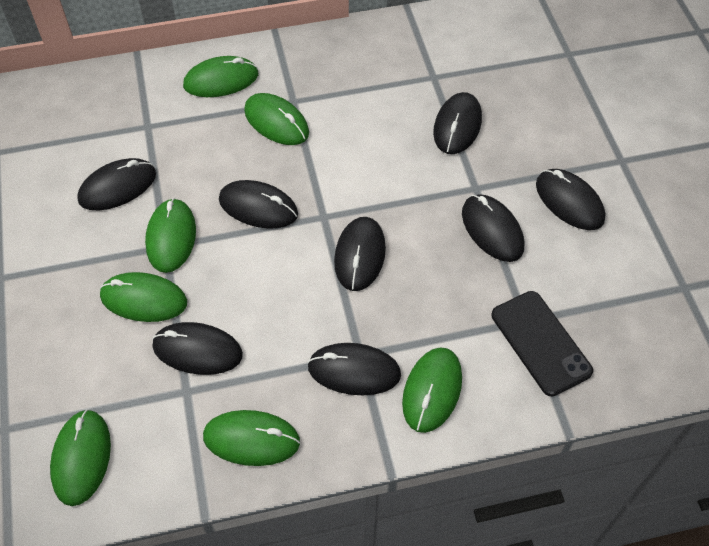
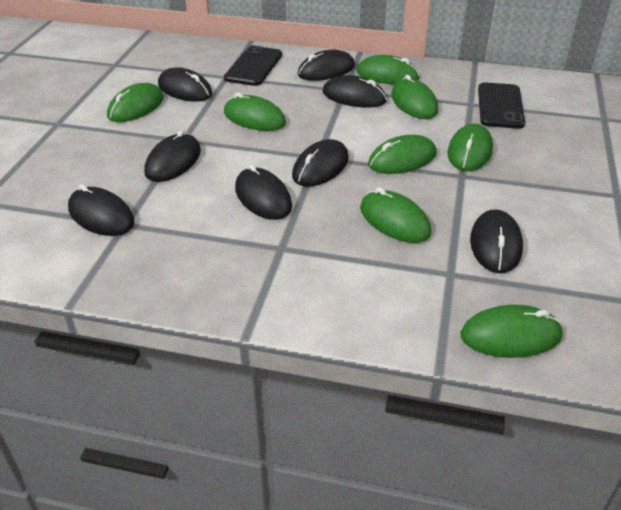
black phone: [492,291,593,397] = 1 -> [224,45,282,86] [478,82,525,129] = 2
green mouse: [50,409,111,506] [100,272,187,322] [145,198,196,273] [183,56,258,97] [203,410,300,466] [244,93,309,145] [402,347,462,433] = 7 -> [107,83,164,122] [224,93,286,131] [356,55,420,85] [360,188,432,243] [368,135,436,174] [391,75,438,119] [448,124,493,171] [461,305,563,358] = 8

